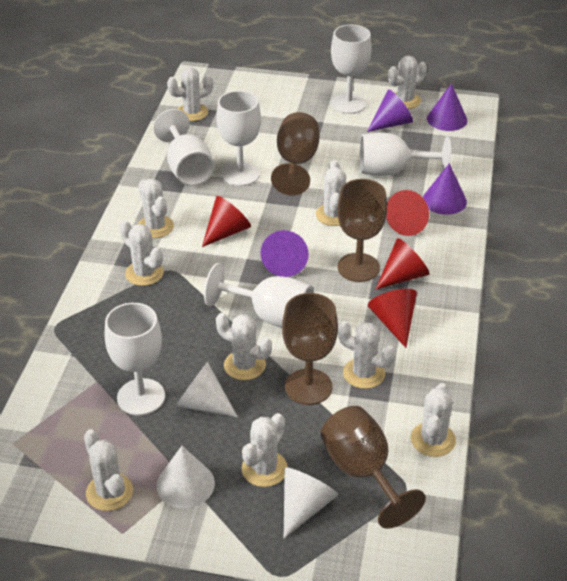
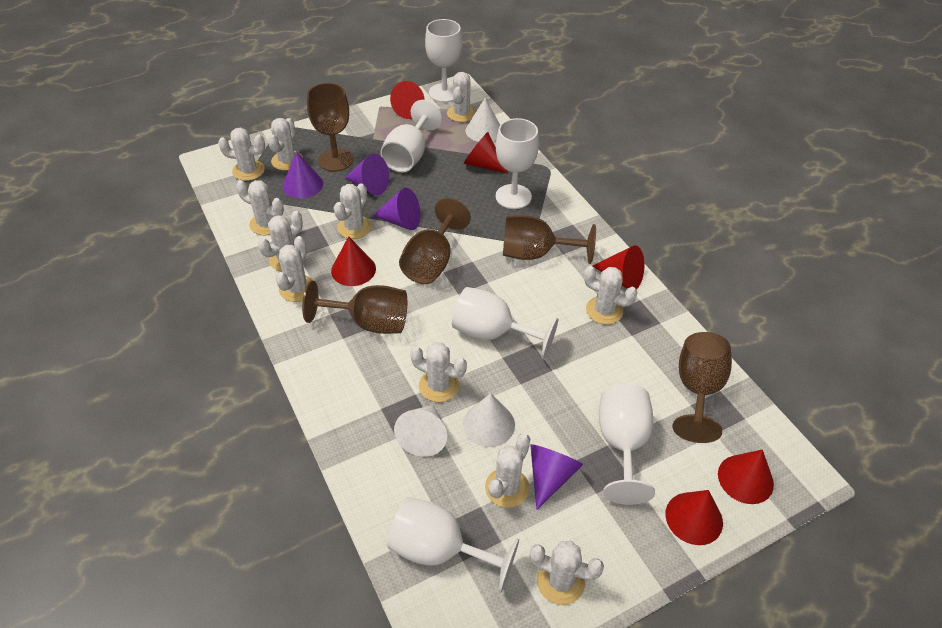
brown goblet: [271,112,319,195] [282,293,338,405] [321,406,426,529] [337,179,387,282] = 4 -> [302,280,407,334] [307,83,353,172] [399,198,471,284] [503,215,596,264] [672,332,732,443] = 5
red cone: [202,196,251,247] [368,289,417,348] [375,238,430,290] [386,190,429,236] = 4 -> [331,236,376,286] [390,81,425,119] [464,132,508,174] [593,245,644,289] [666,490,723,545] [718,449,774,504] = 6
white cactus: [84,429,133,511] [119,220,164,286] [138,179,174,238] [167,67,213,121] [216,313,272,380] [241,413,288,487] [316,160,346,226] [338,321,396,389] [388,56,427,109] [411,383,456,457] = 10 -> [218,128,265,181] [236,180,284,235] [258,211,304,272] [268,118,303,171] [276,236,314,302] [334,183,371,239] [410,342,467,402] [447,72,476,122] [485,433,530,508] [530,541,604,605] [584,266,637,325] = 11

